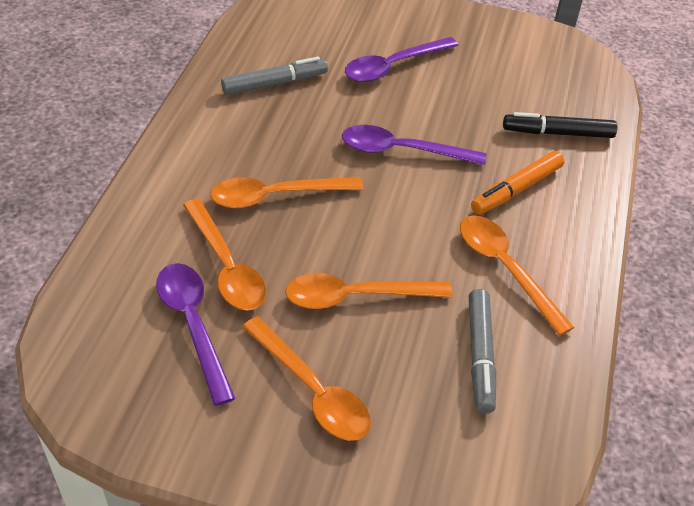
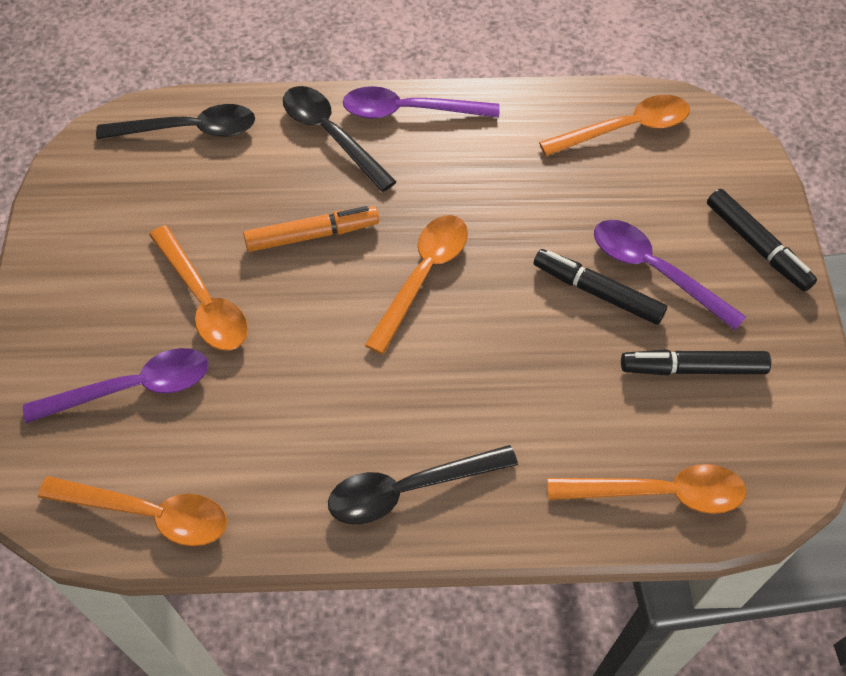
black marker: [503,112,617,138] = 1 -> [534,249,667,325] [621,349,771,375] [707,189,817,292] = 3
black spoon: none = 0 -> [96,104,255,139] [283,86,397,192] [328,445,518,524] = 3
grey marker: [221,56,328,95] [469,289,496,413] = 2 -> none = 0

